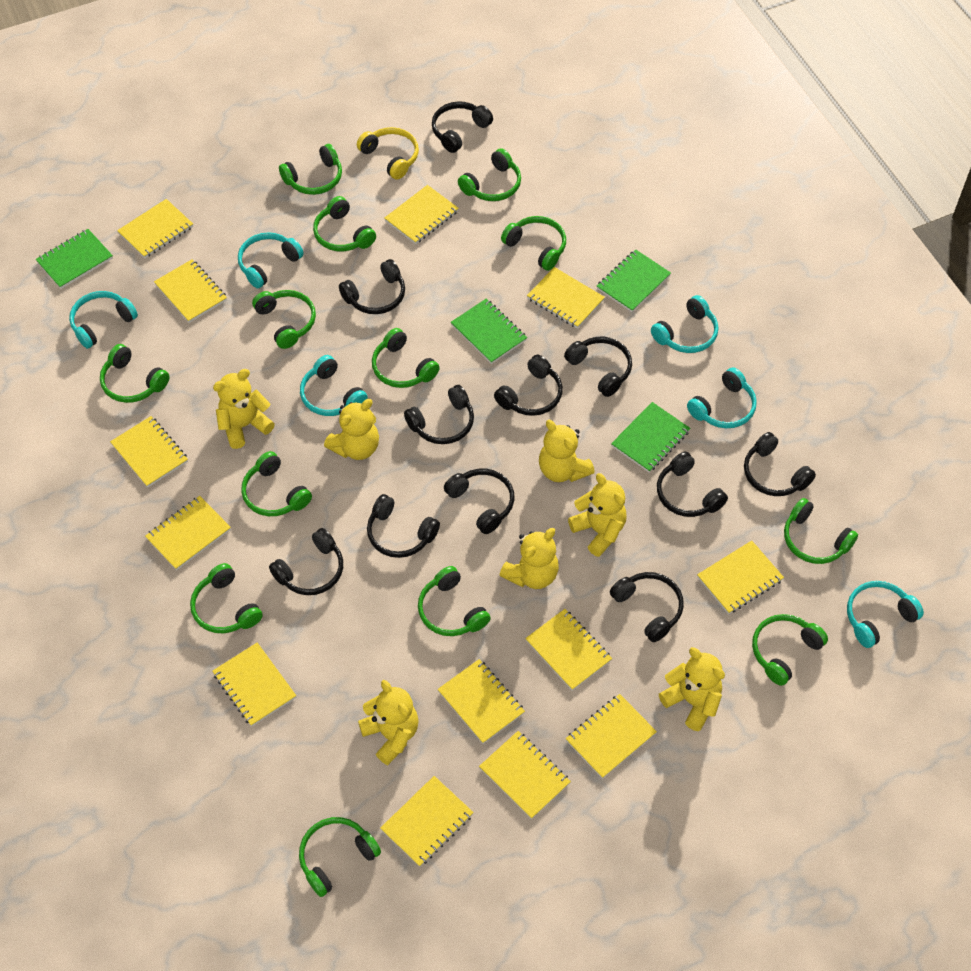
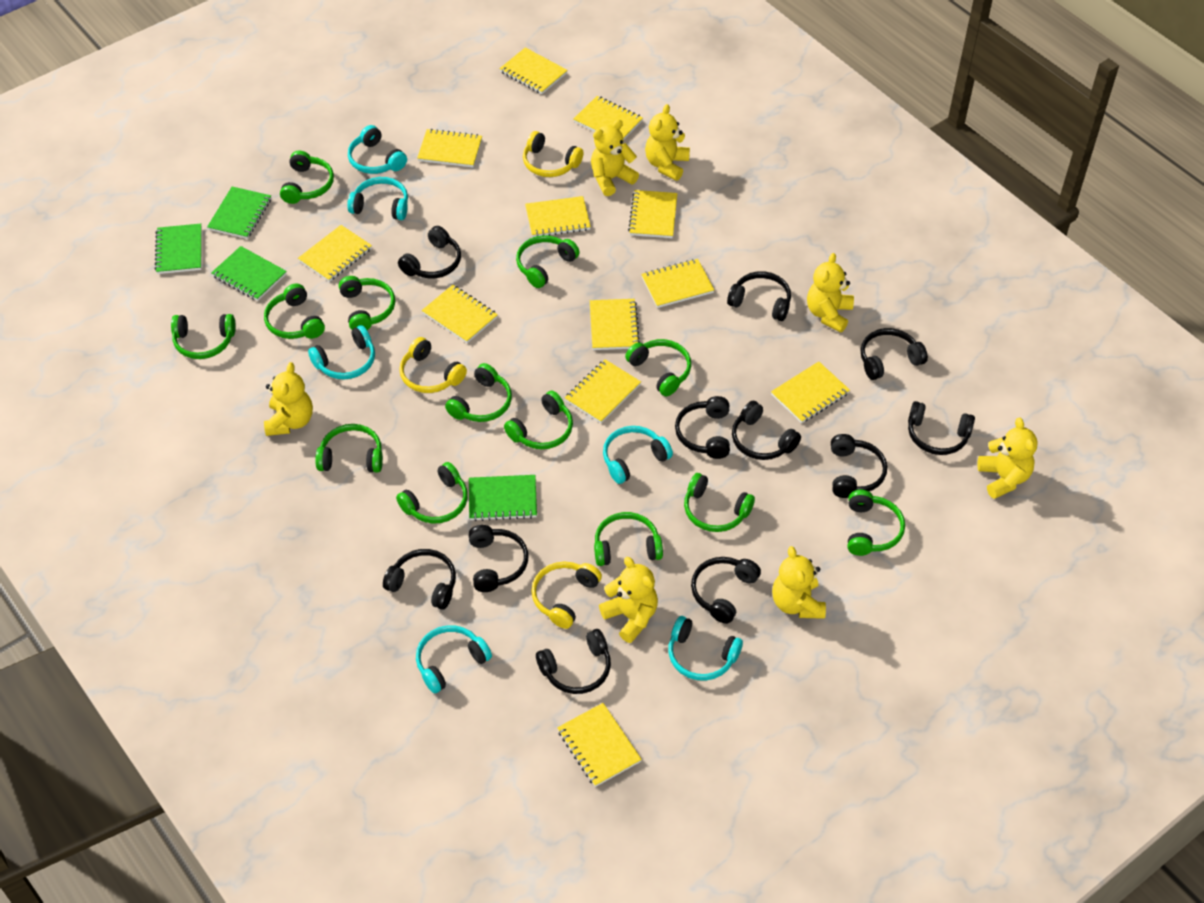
yellow headphones: [357,127,419,180] = 1 -> [399,337,467,393] [523,131,584,177] [531,562,602,629] = 3
yellow notebook: [110,416,188,488] [117,199,193,258] [145,496,231,570] [154,259,227,323] [212,643,296,726] [380,776,474,867] [385,185,459,244] [437,659,525,744] [479,731,571,819] [525,609,612,691] [527,267,605,329] [566,694,657,779] [697,540,784,614] = 13 -> [298,225,372,282] [417,129,482,167] [422,285,498,343] [500,47,567,94] [525,196,591,237] [557,703,642,787] [565,359,641,423] [574,96,643,140] [590,299,640,350] [628,190,678,238] [641,259,714,308] [771,361,850,423] = 12

